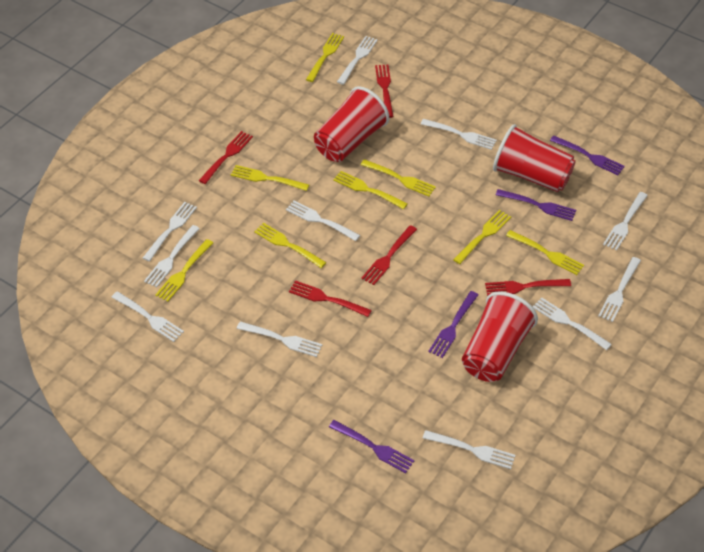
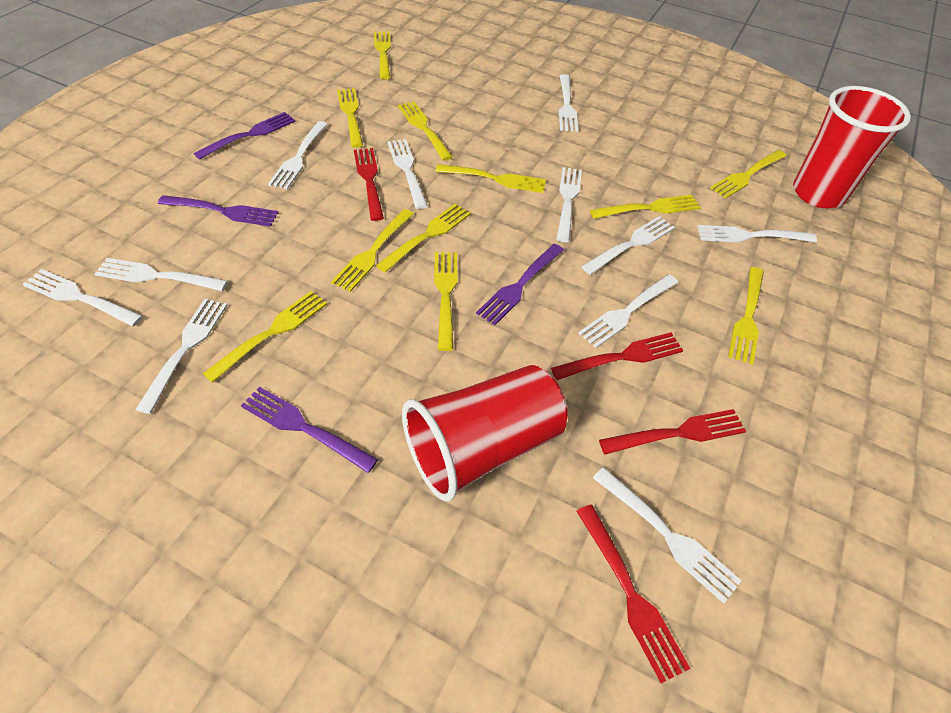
red cup: [314,86,389,162] [462,291,538,382] [493,124,576,192] = 3 -> [402,365,568,502] [793,86,911,208] = 2
red fork: [199,131,253,184] [289,280,372,317] [361,225,417,285] [375,64,393,118] [485,279,571,296] = 5 -> [354,148,384,221] [551,332,684,380] [577,505,691,683] [599,409,746,455] = 4
yellow fork: [155,239,213,302] [231,165,309,191] [254,223,327,268] [306,33,344,82] [333,171,408,209] [361,159,436,197] [453,210,511,264] [506,230,584,275] = 8 -> [203,291,327,383] [331,209,414,292] [337,88,363,148] [374,31,391,79] [376,204,471,272] [398,101,453,161] [434,252,457,351] [435,164,546,193] [590,195,701,219] [710,150,786,198] [728,267,764,365] = 11

